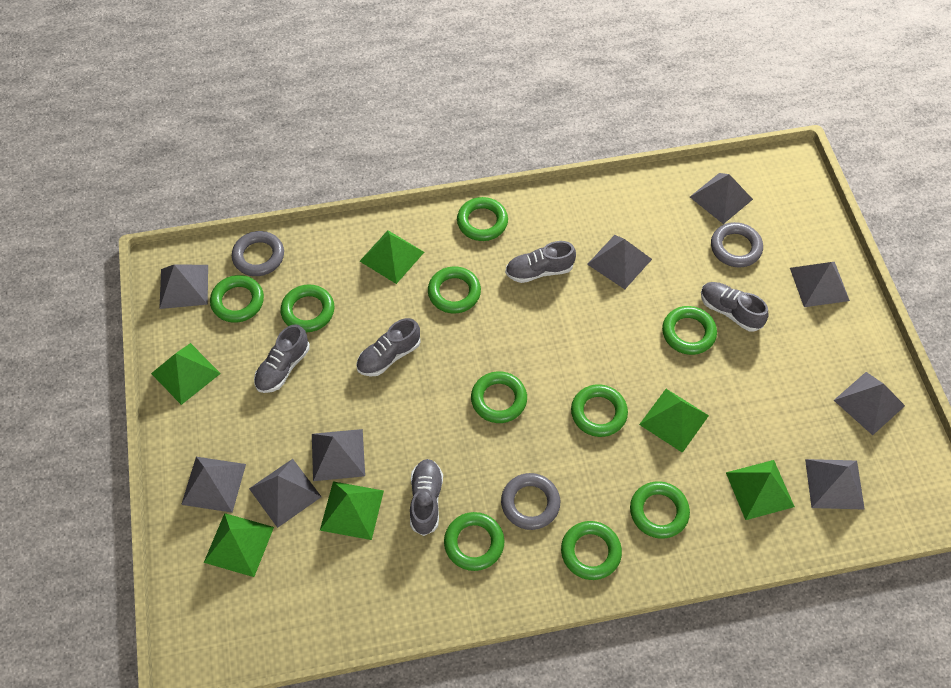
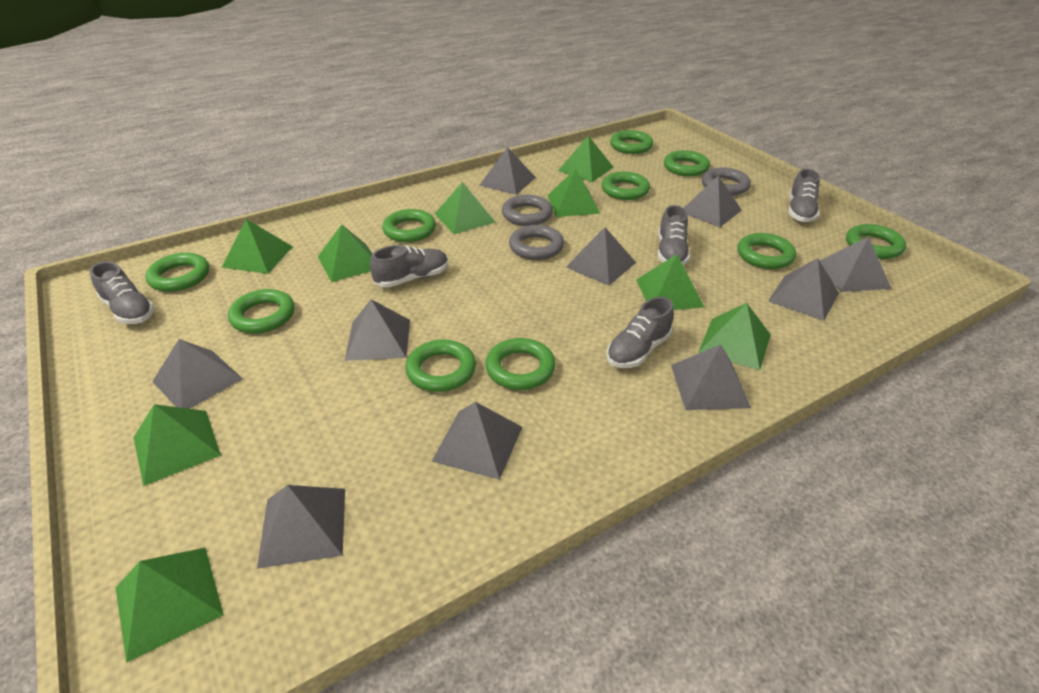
green pyramid: [151,343,221,405] [204,513,274,577] [320,481,384,540] [360,230,424,284] [639,389,709,453] [726,460,795,520] = 6 -> [116,548,224,663] [133,404,221,486] [222,219,293,274] [318,224,372,282] [435,182,496,234] [547,169,600,217] [558,136,614,182] [636,254,704,310] [698,303,771,370] = 9
grey pyramid: [159,264,208,309] [181,457,246,513] [249,459,322,528] [312,429,365,481] [587,235,652,289] [690,173,753,224] [790,262,850,307] [805,459,865,510] [834,372,905,435] = 9 -> [152,339,243,409] [257,485,345,569] [345,299,410,361] [431,402,522,480] [479,147,536,195] [566,227,636,286] [671,345,751,410] [684,175,742,227] [768,258,839,321] [820,237,892,292] = 10

